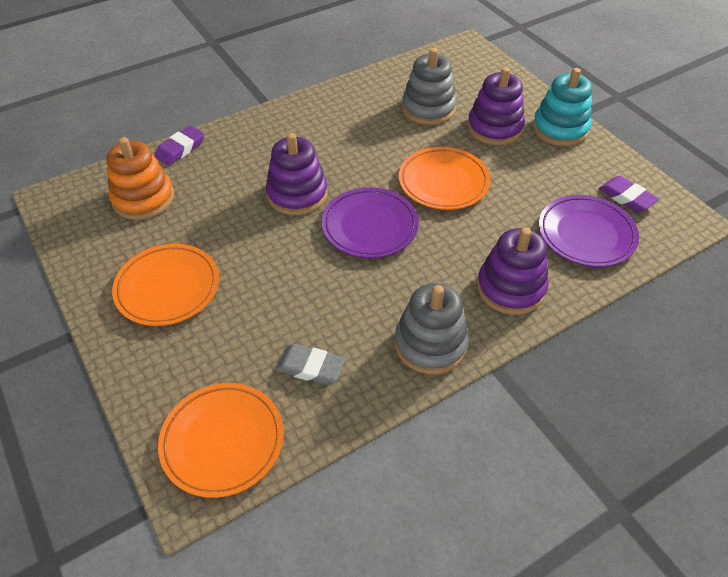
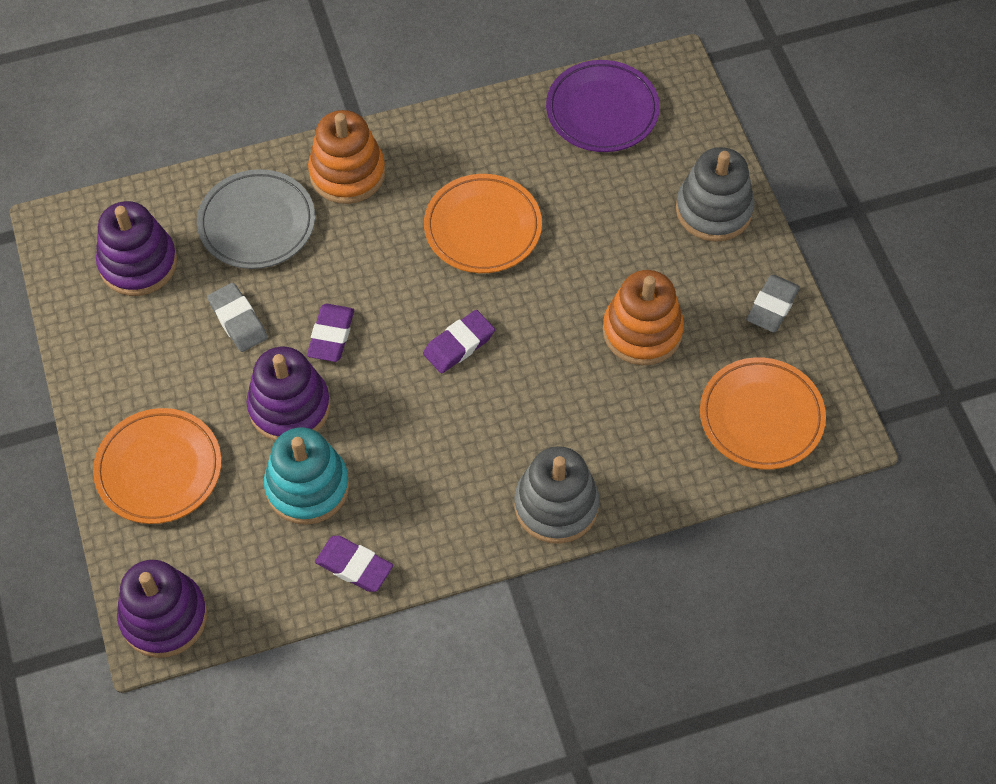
grey eraser: [276,344,345,385] = 1 -> [207,283,267,352] [746,275,800,333] = 2
grey plate: none = 0 -> [197,169,315,269] = 1
orange stacking toy: [106,137,174,220] = 1 -> [308,110,385,204] [603,270,684,366] = 2
purple eraser: [155,126,204,166] [599,176,659,212] = 2 -> [307,304,354,362] [315,536,393,592] [423,310,495,374] = 3
purple plate: [322,187,419,258] [539,195,639,267] = 2 -> [546,60,660,152] = 1

